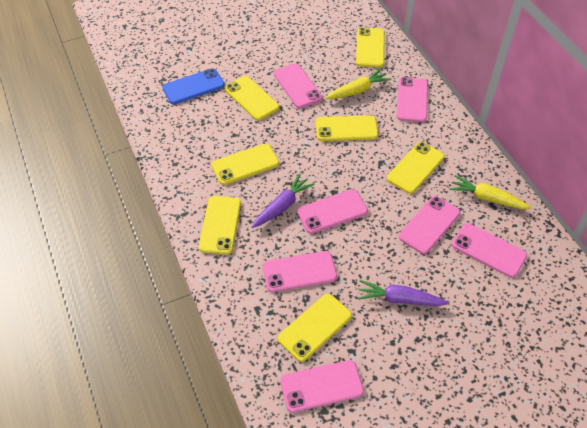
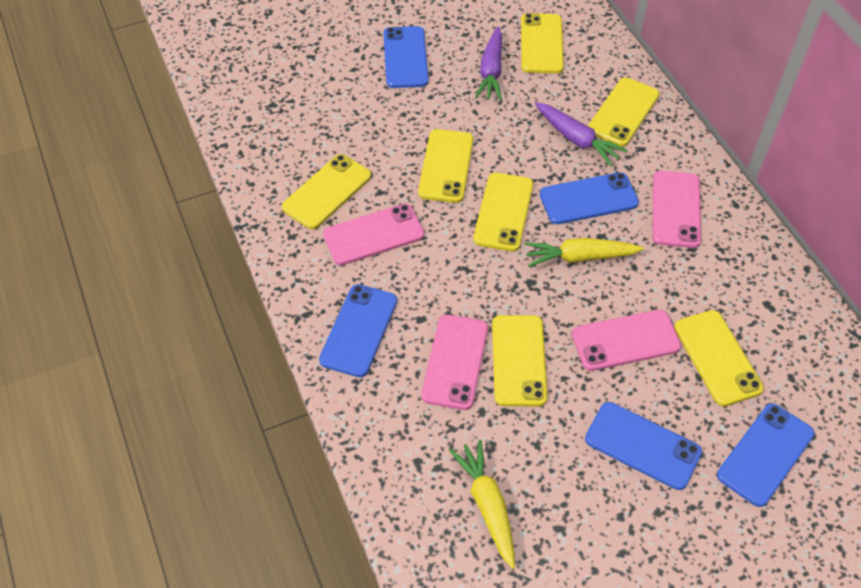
blue phone: [162,68,225,104] = 1 -> [319,284,397,377] [383,26,429,88] [540,172,639,224] [585,402,702,490] [717,403,814,507] = 5
pink phone: [263,251,337,292] [274,63,322,108] [280,360,364,412] [297,189,368,234] [397,77,428,122] [399,196,460,254] [452,223,527,278] = 7 -> [323,204,424,265] [421,315,488,410] [572,310,681,371] [652,170,701,248] = 4

